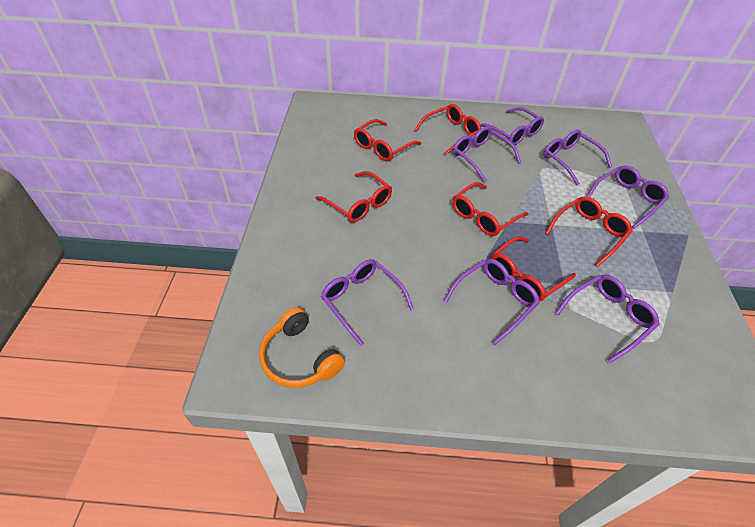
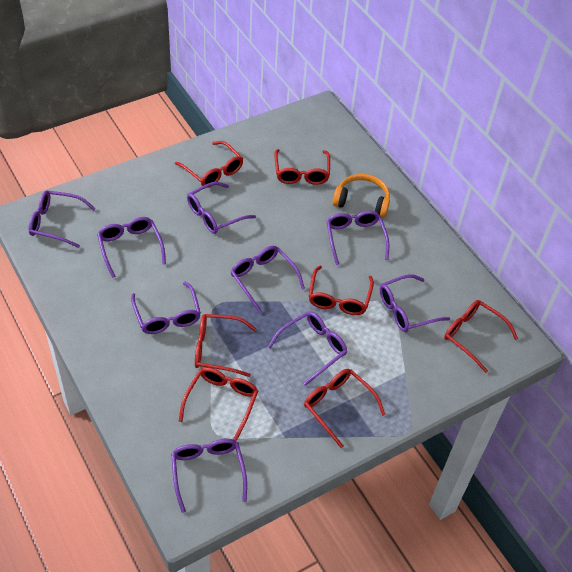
purple glasses: [321,259,414,346] [444,259,540,345] [453,126,521,182] [480,107,544,145] [543,130,612,185] [555,275,660,363] [586,165,669,229] = 7 -> [29,190,96,248] [97,217,166,278] [131,282,201,334] [171,439,247,513] [187,182,256,234] [231,246,305,313] [268,311,347,386] [326,211,389,265] [380,274,450,332] = 9
red glasses: [316,171,392,223] [354,119,421,161] [414,104,481,156] [452,182,528,236] [491,236,576,301] [545,196,633,267] = 6 -> [175,141,243,187] [178,367,258,441] [195,314,256,377] [274,149,330,185] [304,369,386,448] [309,266,374,315] [444,300,518,373] = 7

